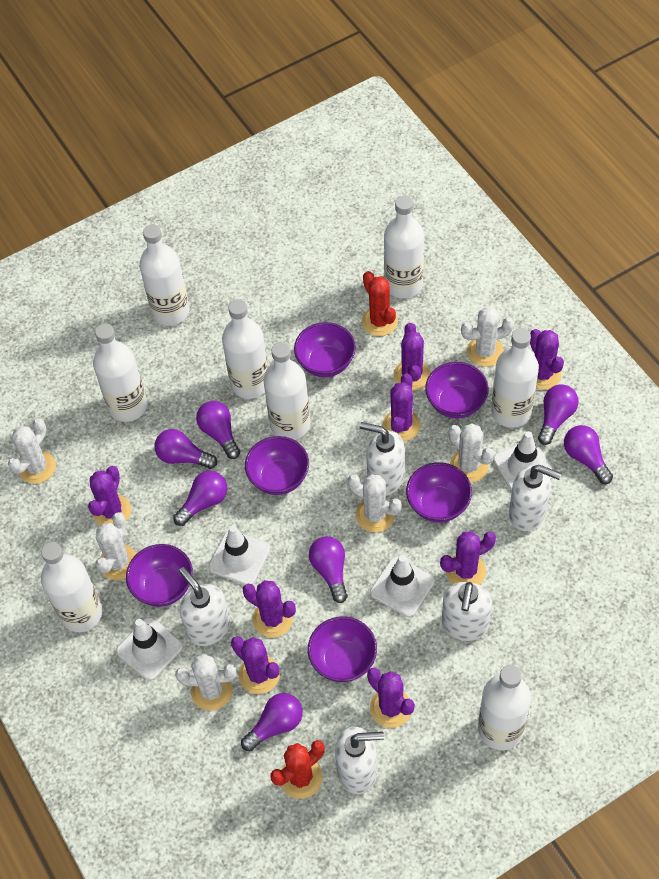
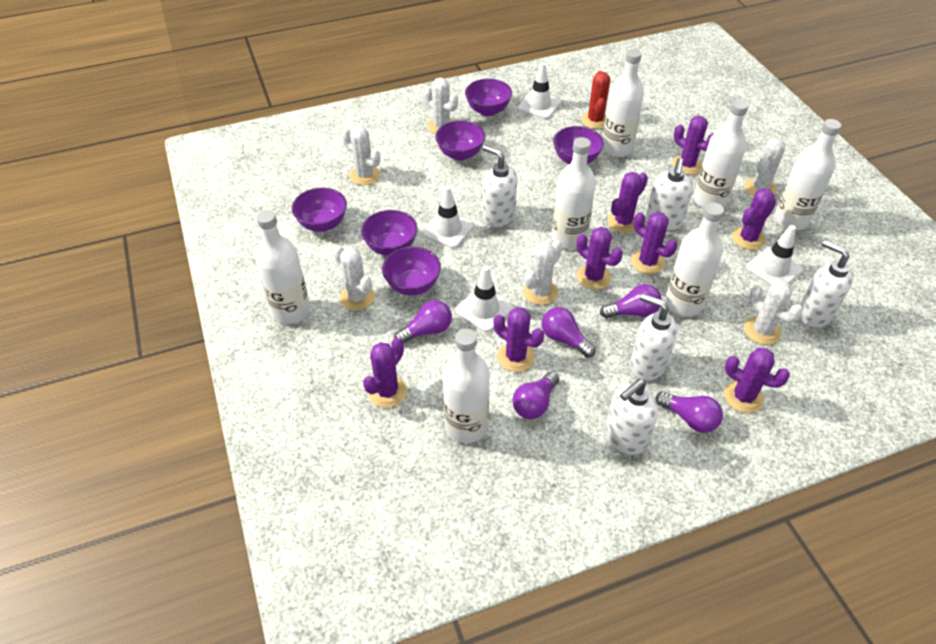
purple light bulb: [154,429,217,469] [173,470,227,526] [196,401,240,459] [241,693,303,751] [309,537,348,603] [538,384,579,445] [564,425,613,484] = 7 -> [394,300,452,343] [513,371,559,419] [542,307,596,358] [600,284,662,318] [656,391,723,433] = 5
red cactus: [270,740,325,799] [362,271,398,336] = 2 -> [581,71,610,129] = 1
white bottle: [41,542,103,632] [93,324,147,422] [139,224,189,326] [222,299,269,399] [263,342,310,440] [384,196,424,299] [478,665,531,750] [491,328,539,428] = 8 -> [255,210,310,324] [443,329,490,443] [551,137,596,249] [602,49,644,157] [665,203,724,317] [693,100,749,209] [774,119,841,230] = 7

